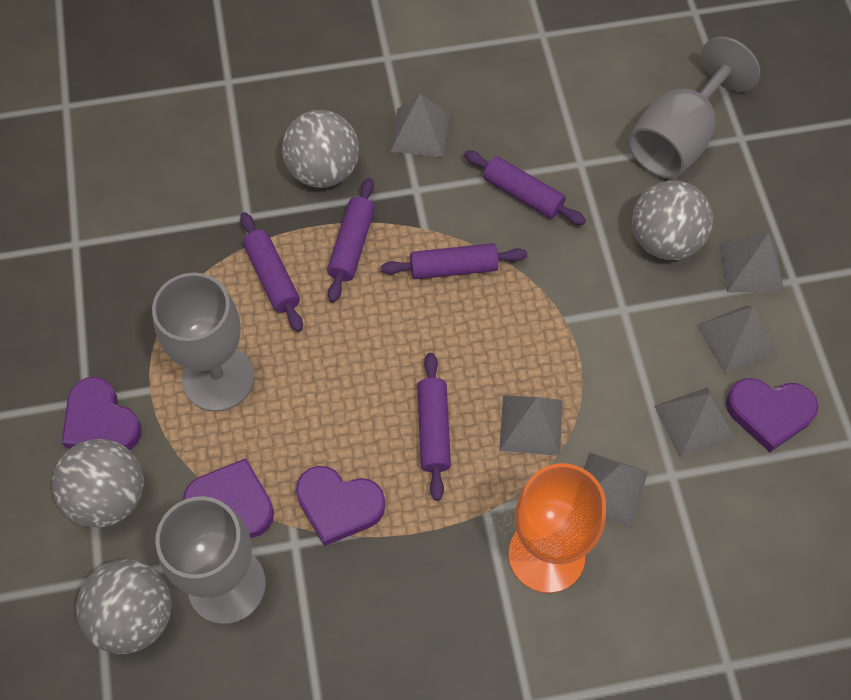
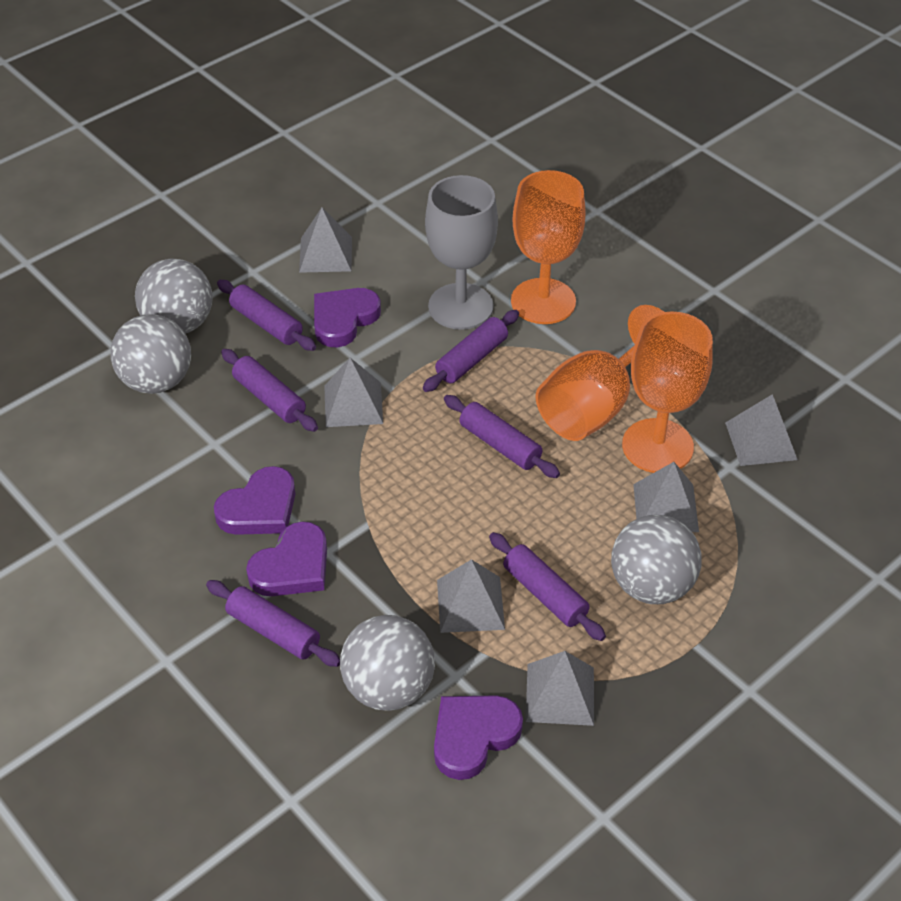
grey goblet: [152,272,254,411] [155,496,266,624] [628,36,760,178] = 3 -> [425,175,498,330] = 1
orange goblet: [508,463,606,593] = 1 -> [511,170,586,324] [535,305,664,441] [622,311,713,473] = 3
purple rolling pin: [240,212,303,332] [327,178,375,303] [381,243,527,279] [417,353,451,501] [464,150,586,225] = 5 -> [206,580,340,667] [217,280,316,351] [221,349,318,432] [423,310,519,392] [444,395,560,478] [489,532,606,641] = 6

